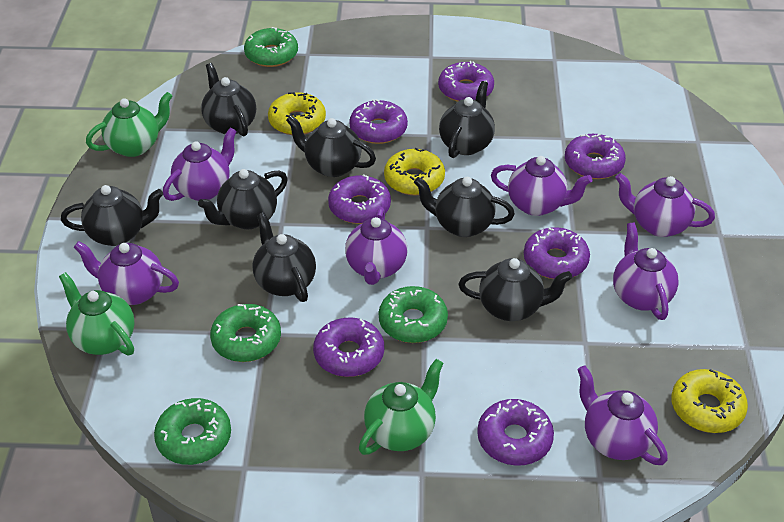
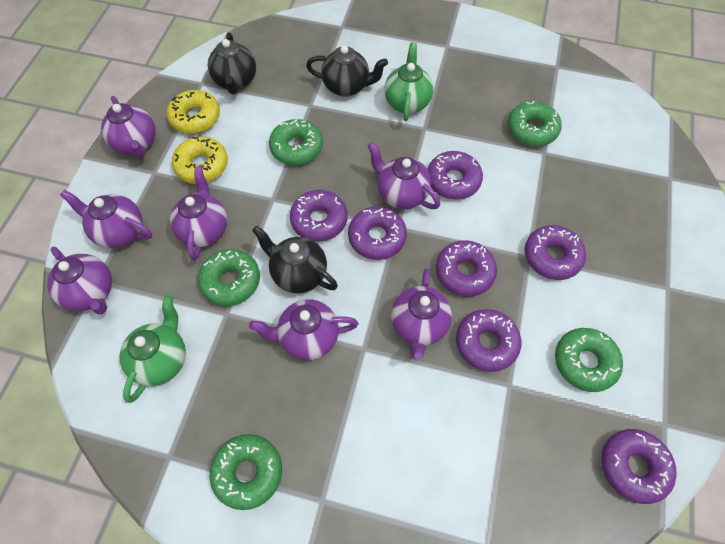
black teapot: [61,185,163,246] [198,169,288,229] [201,63,256,136] [252,212,316,302] [286,115,376,177] [414,177,515,237] [439,81,495,158] [458,258,572,321] = 8 -> [208,32,256,94] [252,226,338,293] [306,45,388,97] = 3
green donut: [154,398,231,465] [210,304,281,362] [244,27,298,67] [379,286,448,343] = 4 -> [198,249,260,306] [210,434,282,510] [269,119,323,165] [508,101,562,146] [555,328,623,392] = 5
green teapot: [59,272,135,355] [86,92,172,157] [359,359,444,455] = 3 -> [119,295,186,403] [384,42,433,121] = 2
yellow donut: [268,92,326,135] [384,148,445,195] [671,369,748,433] = 3 -> [167,90,220,134] [172,136,228,184] = 2

